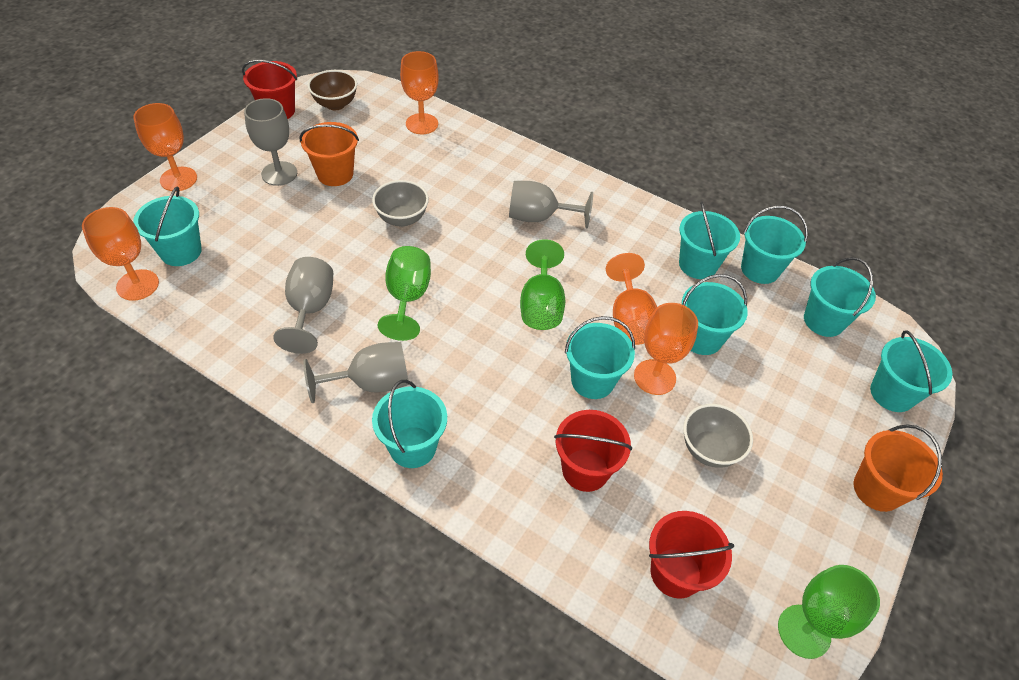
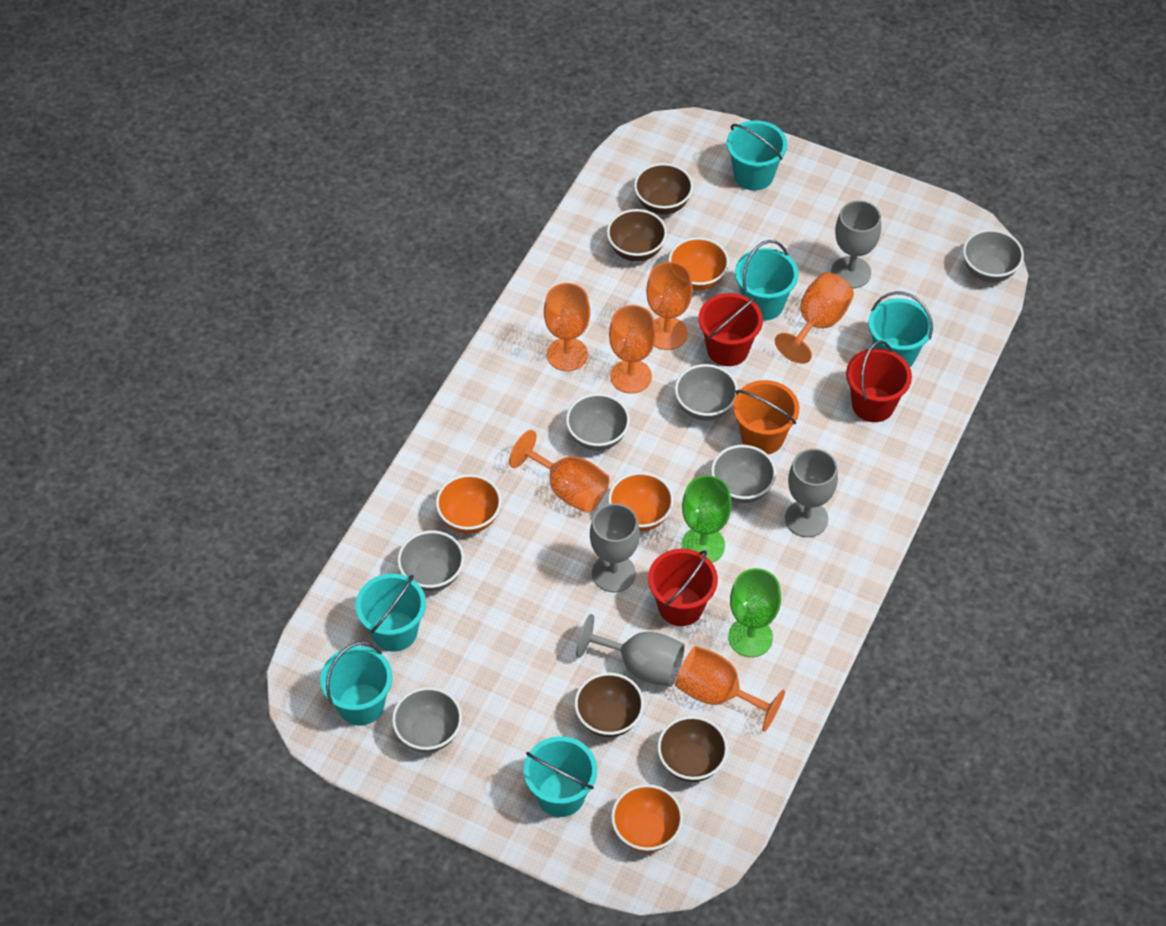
brown bowl: [308,70,357,110] = 1 -> [574,673,644,737] [607,209,667,262] [634,163,693,215] [657,716,728,782] = 4
green goblet: [378,246,431,341] [520,239,565,330] [778,565,880,659] = 3 -> [682,475,732,563] [728,568,781,657] = 2
grey bowl: [372,180,429,227] [683,404,753,468] = 2 -> [392,687,462,752] [397,530,464,591] [566,393,630,451] [675,364,738,421] [711,445,776,503] [963,229,1024,282] = 6
orange bowl: none = 0 -> [436,474,501,534] [608,472,674,531] [611,784,683,852] [668,237,729,291] = 4
orange bucket: [299,122,359,186] [854,424,943,512] = 2 -> [733,380,799,455] = 1
orange goblet: [82,207,159,301] [133,103,197,191] [400,51,439,134] [606,253,657,345] [634,303,698,395] = 5 -> [509,430,609,512] [544,283,590,371] [609,305,656,394] [646,262,693,350] [675,646,785,732] [775,272,854,364] = 6
turquoise bucket: [133,187,202,266] [372,380,447,468] [565,316,635,399] [679,202,740,279] [682,274,748,355] [741,206,808,284] [804,257,876,337] [870,330,952,412] = 8 -> [320,642,392,725] [355,574,426,652] [524,736,597,817] [727,120,787,190] [735,240,798,321] [869,291,933,367] = 6

